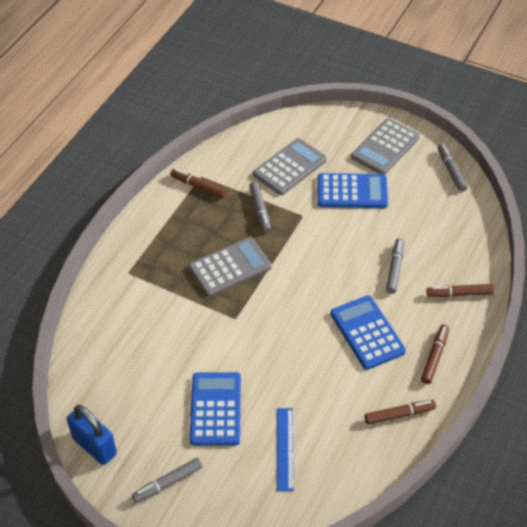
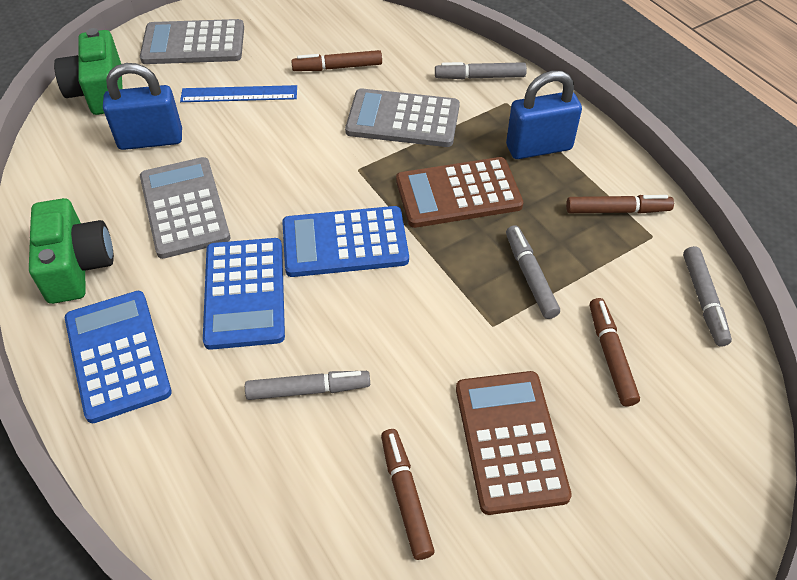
blue padlock: [67,405,117,465] = 1 -> [103,63,182,150] [506,71,582,159] = 2
brown calculator: none = 0 -> [396,157,524,228] [456,371,572,515] = 2
green camera: none = 0 -> [29,198,114,304] [54,28,123,115] = 2

